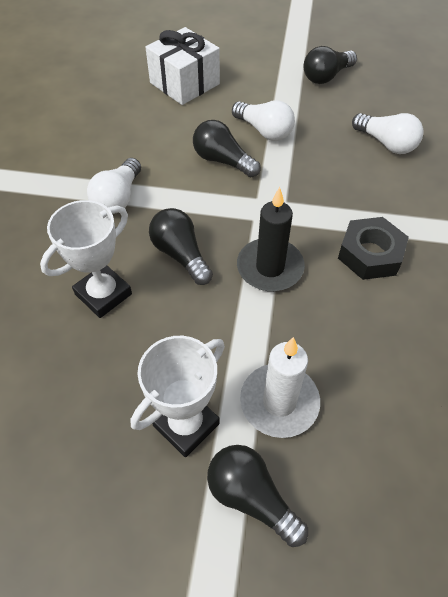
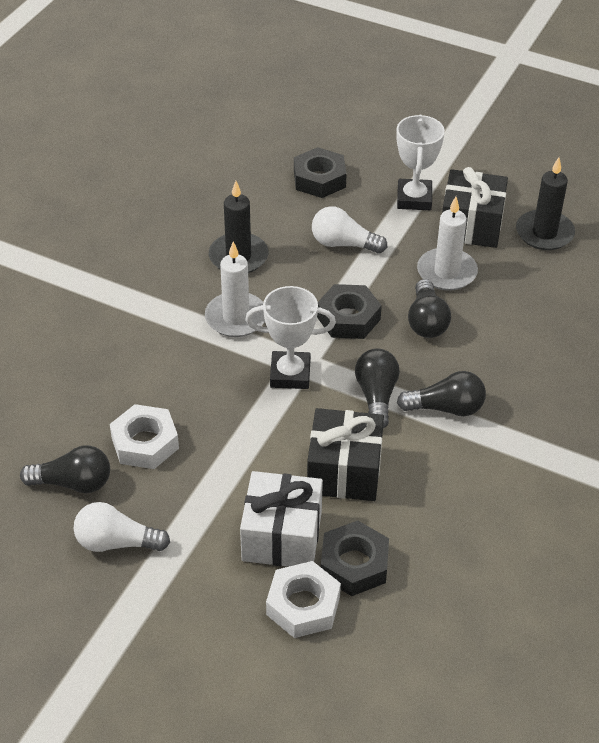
black candle: [237,187,305,291] = 1 -> [209,181,268,273] [516,157,575,250] = 2
black gift: none = 0 -> [307,408,384,501] [442,167,508,248] = 2
black nut: [338,217,409,280] = 1 -> [294,147,347,198] [317,284,382,339] [321,521,389,596] = 3
white candle: [240,337,320,438] = 1 -> [205,241,265,337] [417,197,478,291] = 2
white light bulb: [87,158,141,214] [232,100,295,141] [352,113,423,154] = 3 -> [73,502,170,552] [312,206,387,254] = 2
white nut: none = 0 -> [110,404,179,469] [266,561,341,638] = 2

